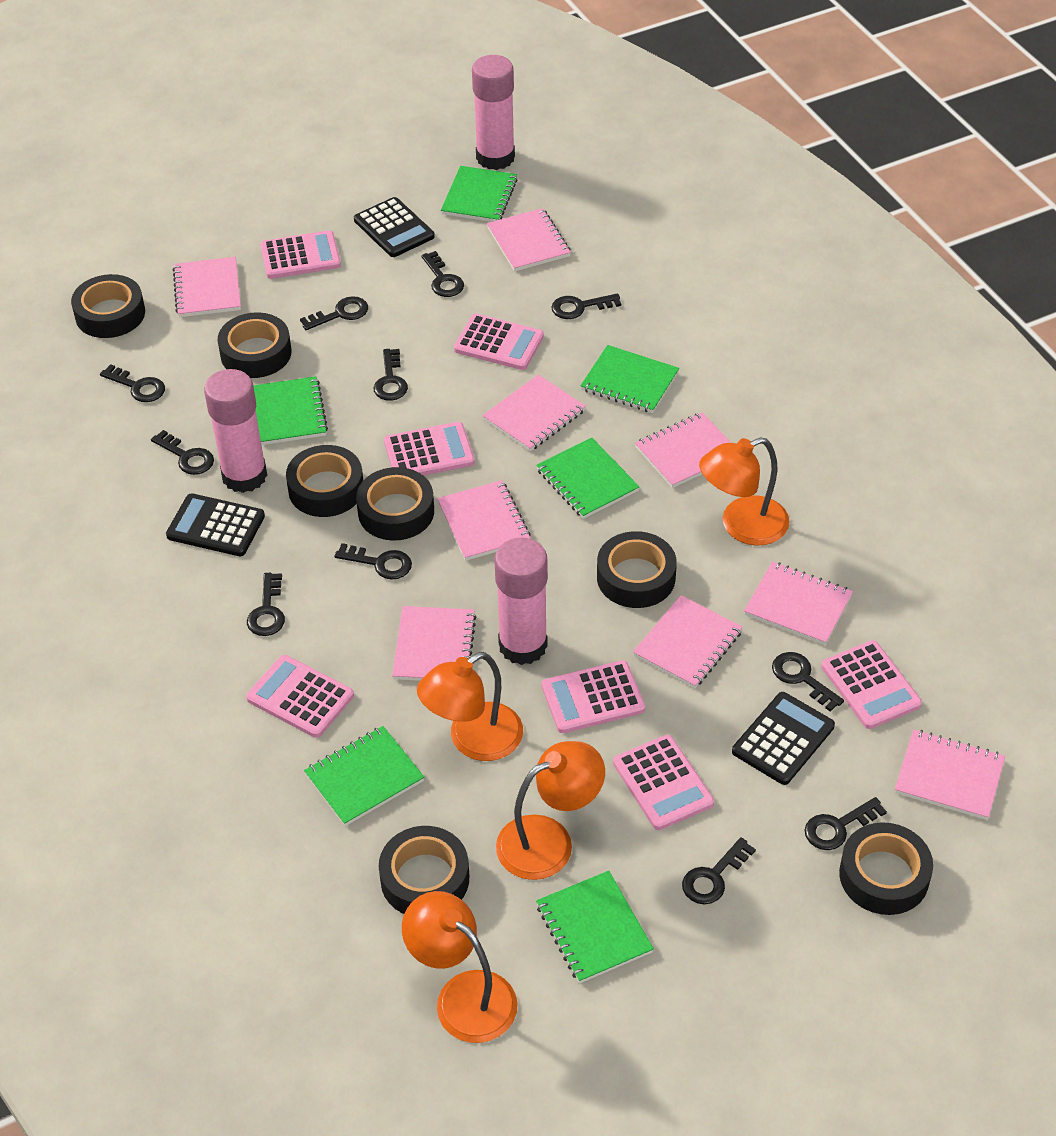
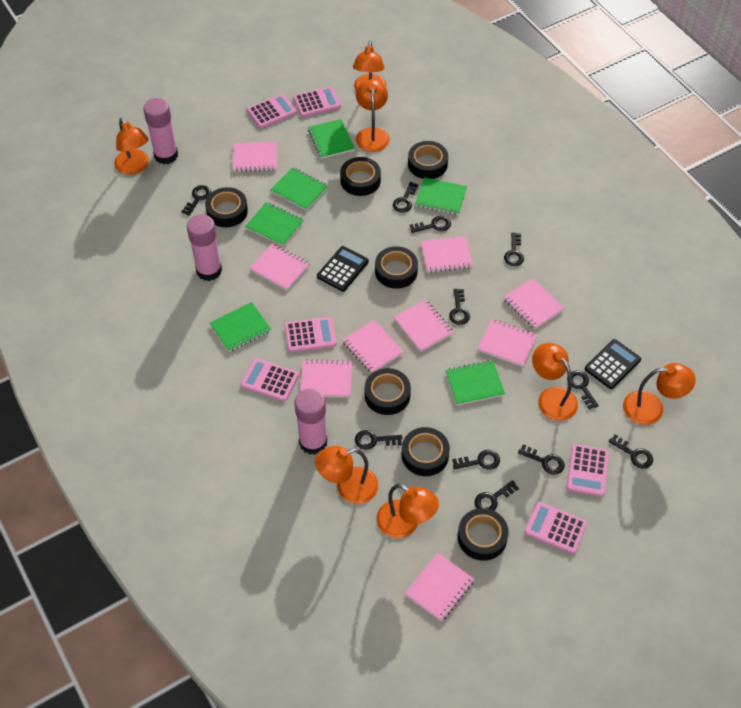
black calculator: [166,493,265,556] [354,197,435,257] [732,692,835,785] = 3 -> [317,246,369,292] [585,339,641,389] = 2
orange lamp: [402,891,518,1043] [417,652,523,761] [496,741,605,880] [699,437,790,546] = 4 -> [114,118,149,175] [315,446,379,504] [353,41,387,91] [356,79,390,152] [376,484,439,538] [532,343,578,421] [623,363,696,425] = 7
pink calculator: [246,655,354,738] [260,230,341,279] [384,422,475,476] [454,314,544,370] [542,660,645,733] [613,735,714,830] [821,640,922,729] = 7 -> [241,358,299,402] [247,94,297,129] [284,317,337,352] [293,86,341,117] [524,502,587,554] [566,444,609,497] = 6

